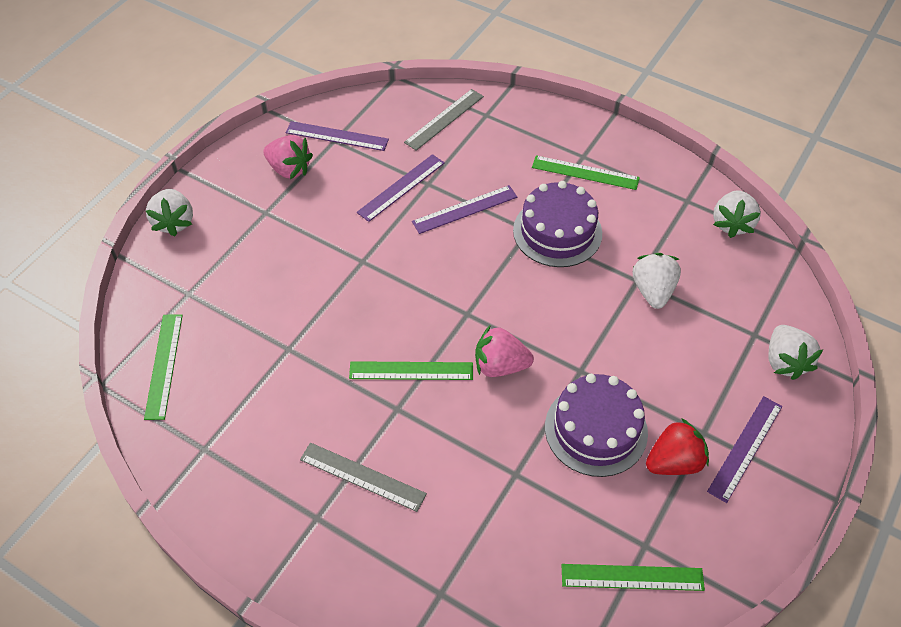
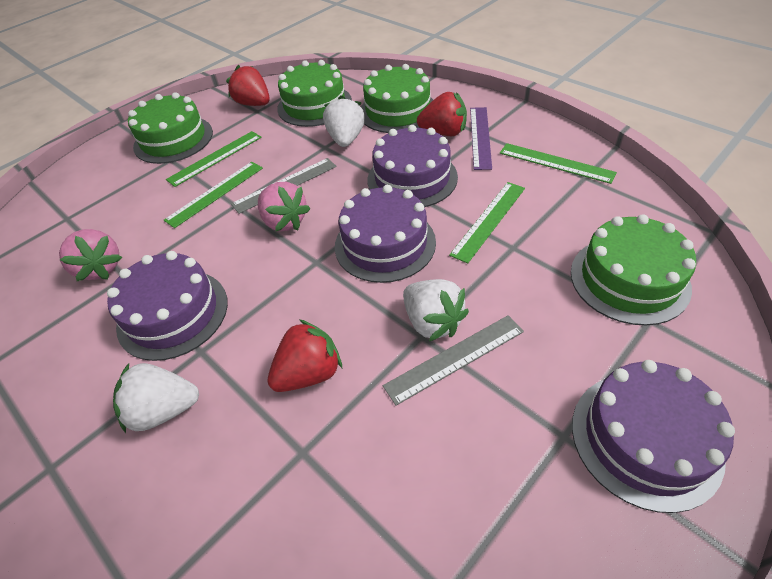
green cake: none = 0 -> [128,92,213,164] [277,60,352,127] [361,64,433,133] [571,214,696,326] = 4
purple cake: [513,181,602,267] [545,374,648,477] = 2 -> [107,251,228,361] [335,185,436,283] [367,125,458,207] [572,360,735,513] = 4
purple ruler: [285,121,389,151] [357,154,445,222] [412,185,517,234] [707,396,782,503] = 4 -> [470,107,492,170] = 1
red strawberry: [646,418,709,475] = 1 -> [226,65,270,106] [267,319,342,392] [417,92,467,136] = 3
white strawberry: [146,189,193,237] [633,253,681,309] [713,190,761,238] [768,325,823,380] = 4 -> [113,363,199,433] [323,95,365,147] [403,279,469,341] = 3

